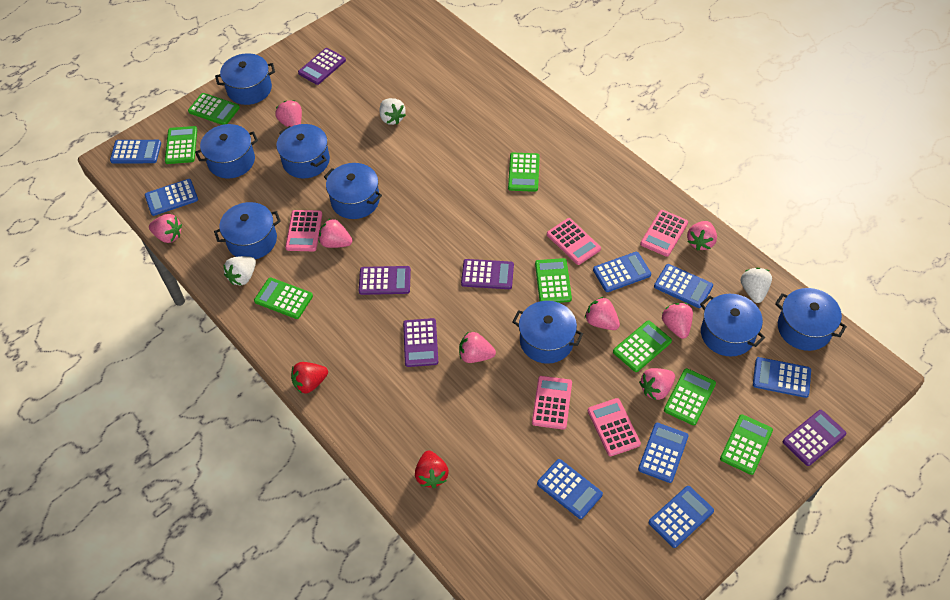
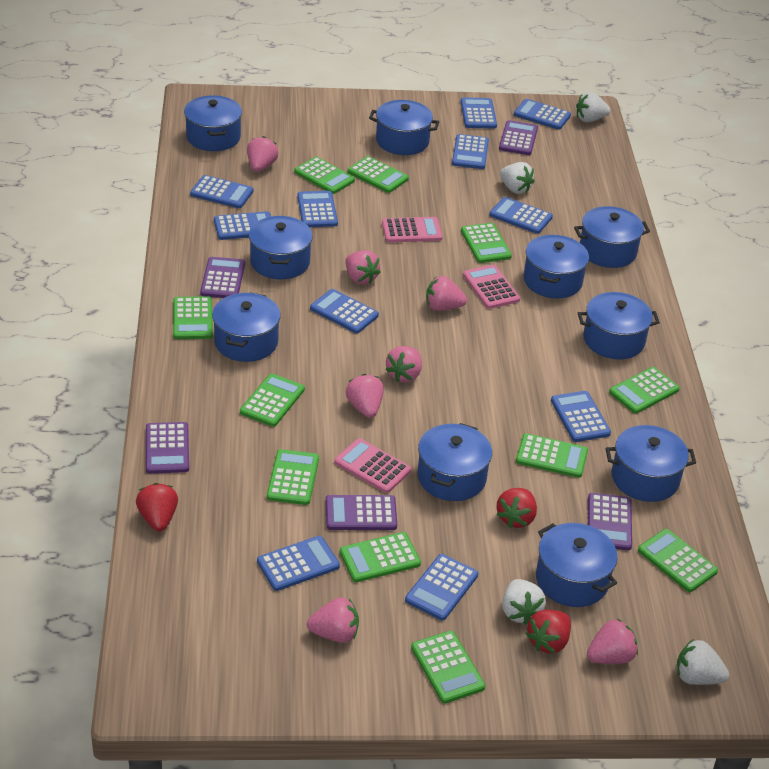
blue calculator: [110,140,161,163] [145,179,198,216] [537,459,603,519] [593,252,651,292] [638,423,689,483] [649,486,714,548] [654,264,713,308] [753,357,811,398] = 8 -> [190,175,254,208] [214,211,271,240] [257,536,340,591] [297,191,338,227] [310,289,379,333] [405,554,478,621] [452,134,489,169] [461,97,497,128] [489,197,553,234] [514,99,571,130] [551,391,611,442] = 11
blue pot: [195,124,258,179] [214,202,281,259] [215,53,275,105] [276,124,330,178] [324,163,382,219] [512,301,583,364] [700,294,765,357] [775,288,847,351] = 8 -> [184,95,242,151] [212,292,281,362] [249,216,313,279] [369,100,439,155] [417,423,492,501] [524,235,589,298] [536,523,618,607] [574,206,650,268] [578,292,660,359] [606,425,696,502] = 10
green calculator: [165,126,197,164] [188,93,240,125] [254,277,313,319] [508,153,540,192] [535,258,572,303] [613,320,672,372] [664,368,716,426] [720,415,773,475] = 8 -> [173,296,213,339] [240,373,305,427] [267,449,319,505] [294,157,355,194] [340,532,421,582] [348,156,409,193] [411,631,485,703] [461,223,512,263] [516,433,588,478] [609,367,680,414] [638,529,718,592] = 11
pink calculator: [285,210,322,251] [532,376,572,430] [547,218,601,265] [588,398,641,456] [640,210,688,257] = 5 -> [334,438,411,493] [382,217,443,242] [463,265,520,309] = 3
pink strawberry: [149,214,182,243] [275,100,302,127] [319,219,352,248] [459,332,496,363] [585,297,620,330] [639,368,675,400] [662,303,693,339] [687,221,717,251] = 8 -> [247,136,278,172] [307,597,359,643] [346,250,381,284] [346,374,383,418] [385,346,422,382] [426,276,467,311] [587,619,638,664] = 7
red strawberry: [291,362,328,394] [415,451,449,488] = 2 -> [136,483,178,531] [496,488,537,528] [526,610,571,654] = 3
white strawberry: [223,256,256,285] [379,98,406,125] [741,268,772,303] = 3 -> [500,162,535,194] [502,579,546,625] [576,92,610,122] [677,639,729,685] = 4

